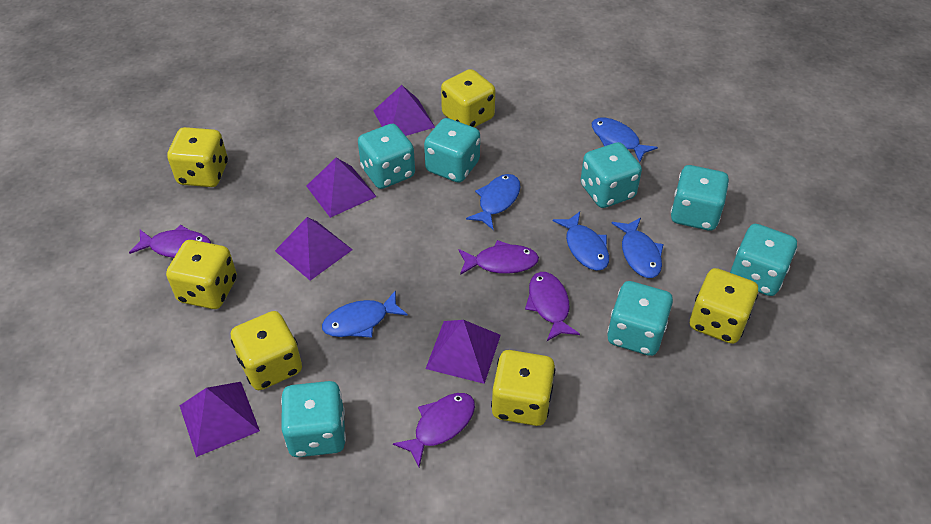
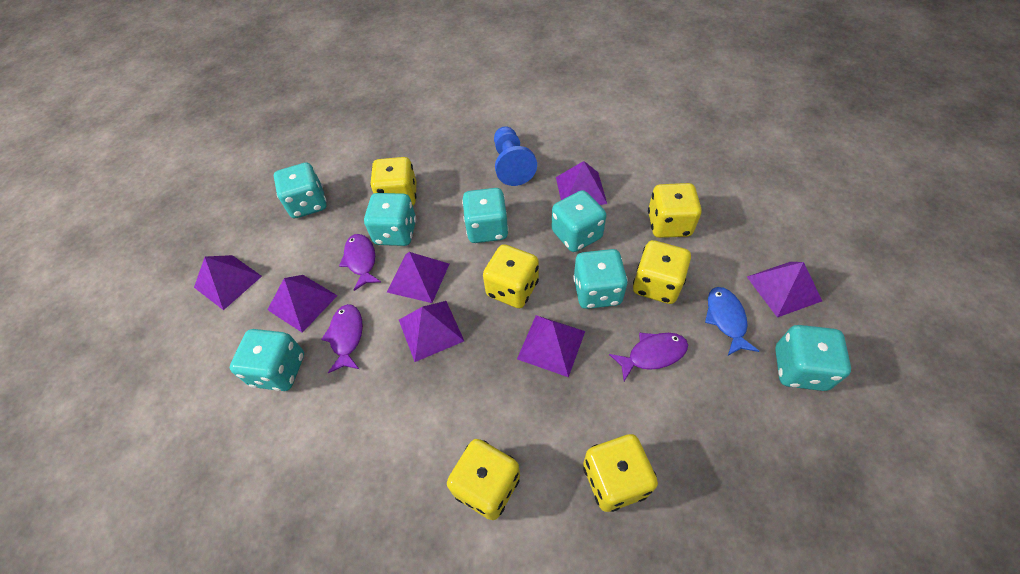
blue fish: [322,290,408,338] [466,174,520,230] [553,212,609,271] [592,117,658,162] [612,217,664,278] = 5 -> [705,287,759,356] = 1
blue pawn: none = 0 -> [494,126,537,186] = 1
purple fish: [129,225,211,258] [393,393,475,467] [458,240,539,275] [525,272,580,341] = 4 -> [321,304,363,373] [339,234,381,291] [609,333,688,381] = 3
purple pyramid: [179,382,260,457] [275,217,353,281] [306,158,377,218] [373,85,435,136] [426,320,501,384] = 5 -> [194,255,262,310] [267,275,338,333] [387,252,449,303] [399,301,464,362] [517,315,585,377] [556,161,607,205] [747,262,822,318] = 7

